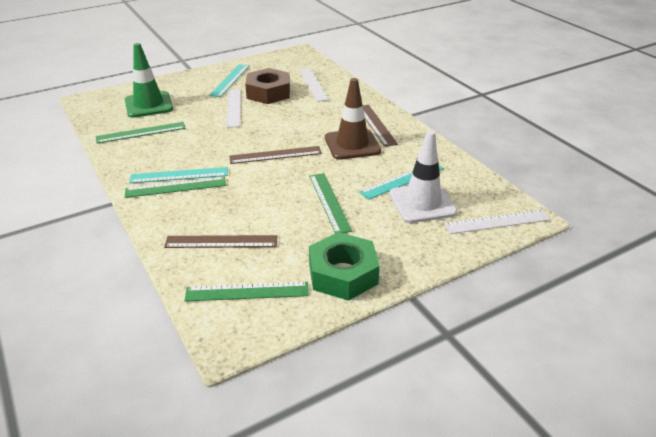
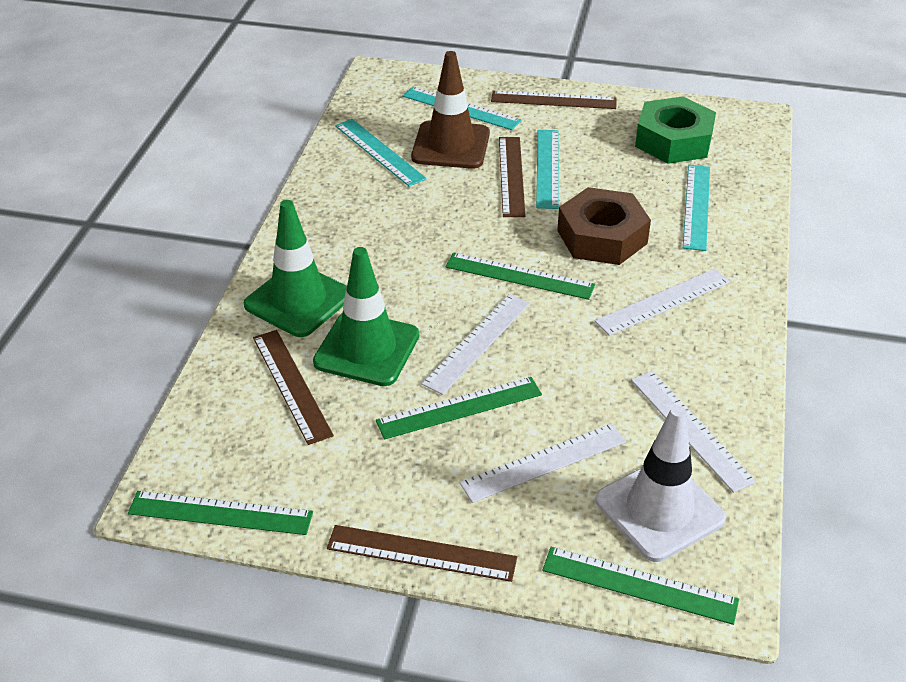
brown ruler: [164,235,277,248] [229,146,322,164] [363,105,398,147] = 3 -> [253,330,334,445] [327,525,517,582] [491,90,617,109] [499,137,526,217] = 4
green traffic cone: [125,43,173,118] = 1 -> [244,200,347,337] [313,247,419,386] = 2
turquoise ruler: [129,167,228,183] [209,64,249,97] [359,165,444,200] = 3 -> [335,119,427,187] [403,87,521,130] [536,130,559,209] [683,165,710,251] = 4
white ruler: [226,89,241,128] [299,68,329,102] [444,210,550,234] = 3 -> [421,294,530,395] [459,423,626,503] [594,269,730,336] [631,371,756,493] = 4

